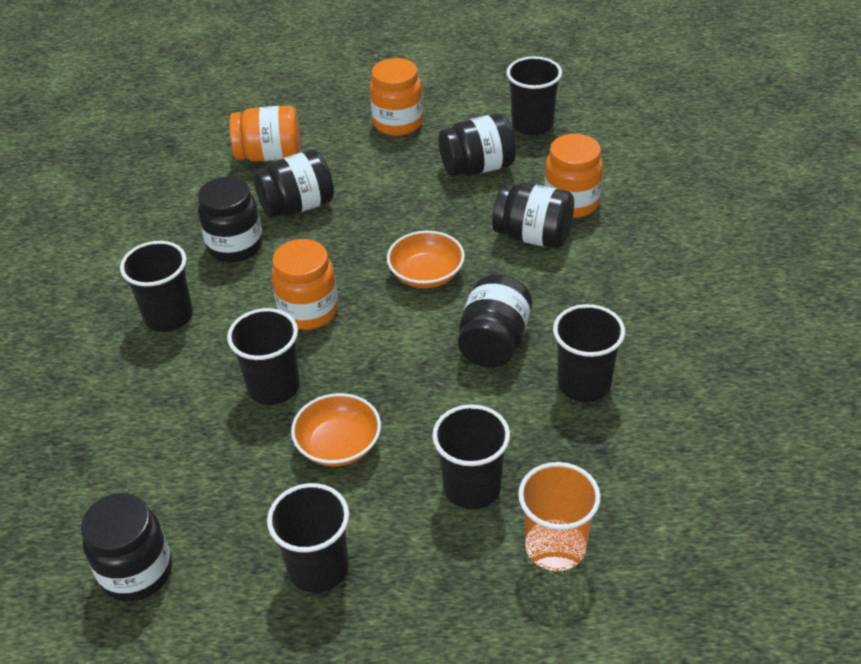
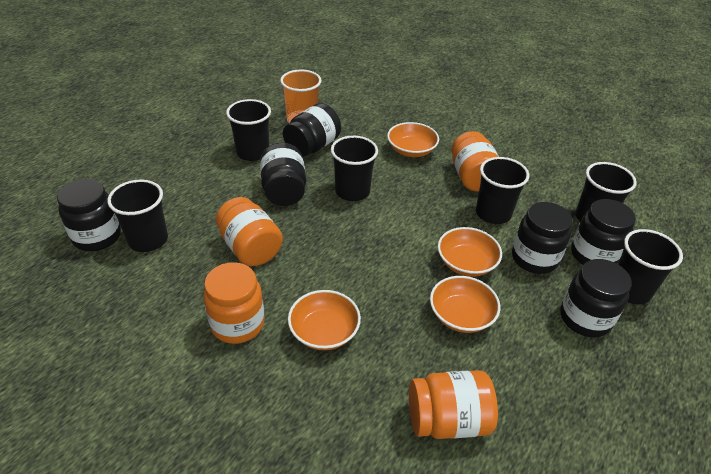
orange bowl: [291,393,381,466] [387,231,465,288] = 2 -> [288,290,361,350] [387,122,439,157] [430,276,500,333] [438,227,502,277] = 4

